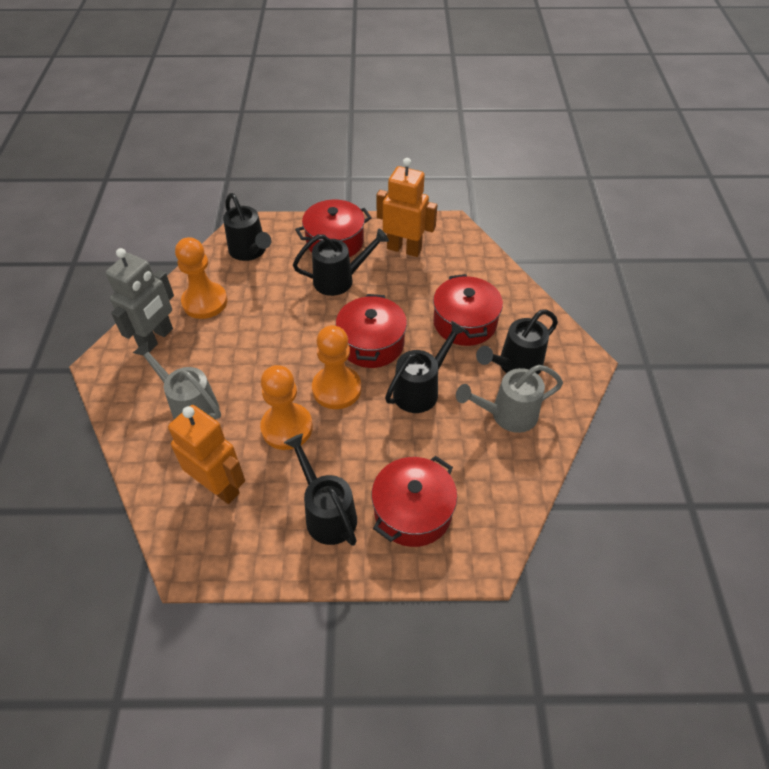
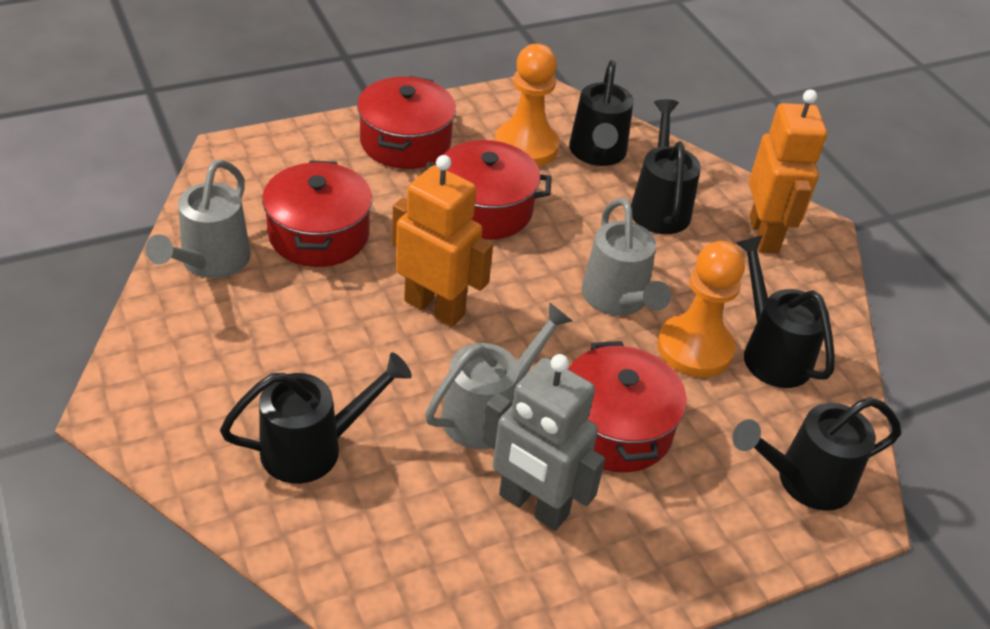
grey watering can: [133,341,221,420] [456,365,563,433] = 2 -> [145,160,251,278] [425,302,572,449] [582,197,671,316] = 3
orange pawn: [175,237,227,319] [260,365,313,450] [312,325,362,409] = 3 -> [495,44,560,166] [657,241,745,377] = 2

